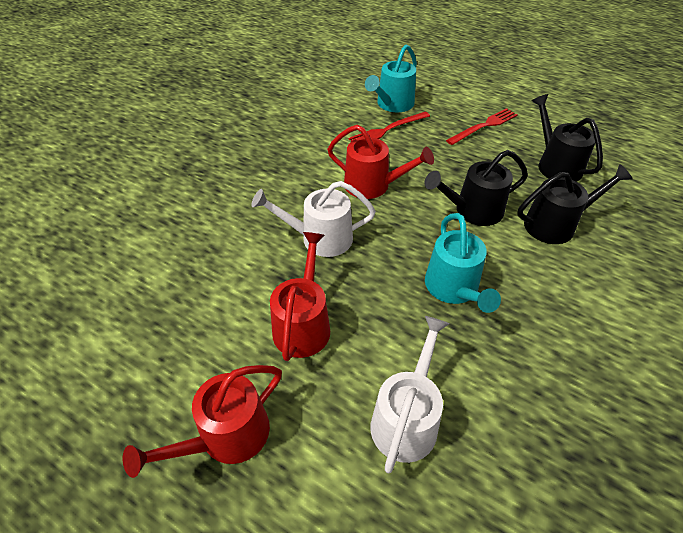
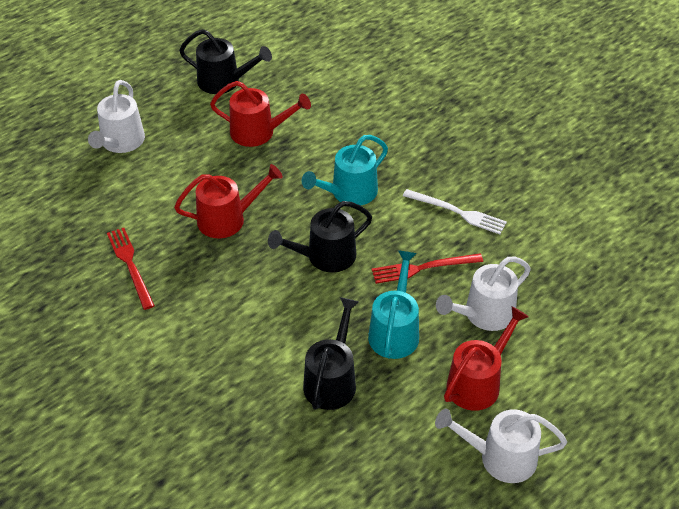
white fork: none = 0 -> [403,189,507,234] = 1
white watering can: [251,181,376,257] [370,316,450,474] = 2 -> [88,80,145,153] [435,409,567,483] [436,257,531,331] = 3

